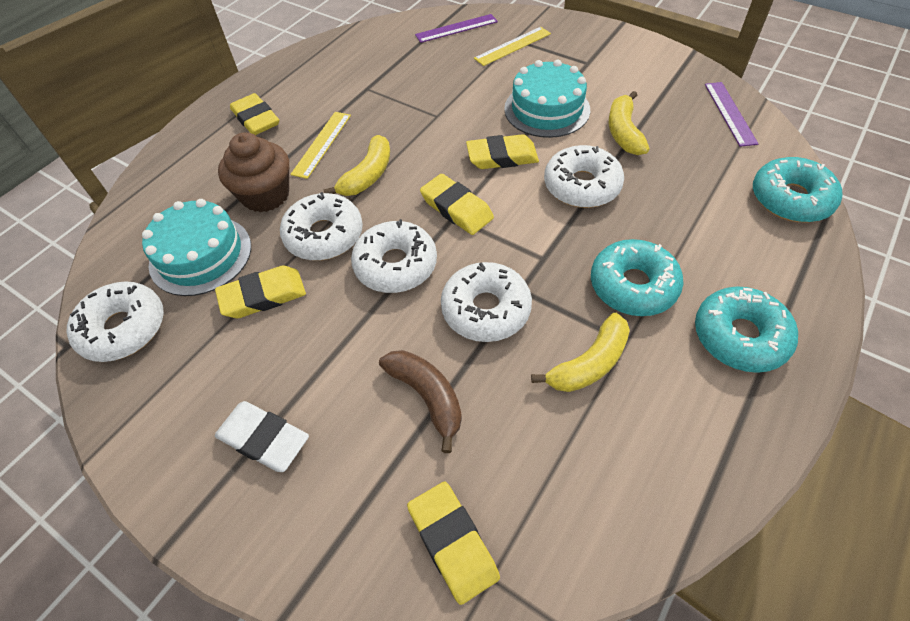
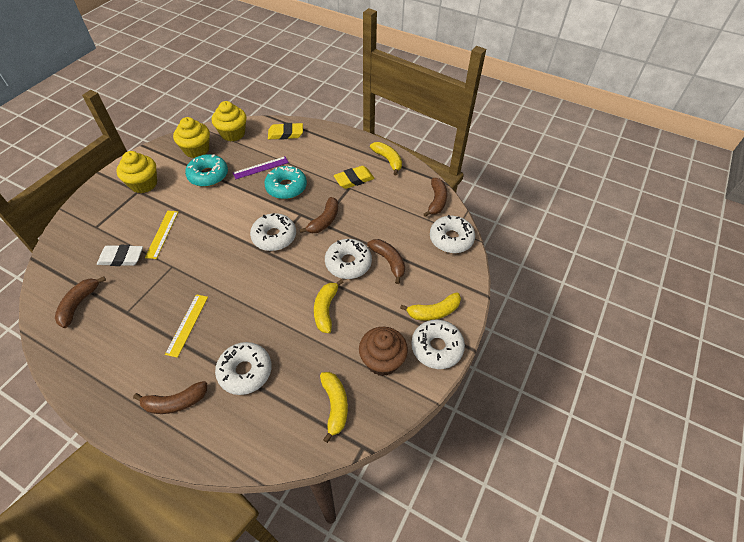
brown banana: [379,350,462,453] = 1 -> [55,276,106,328] [133,381,207,414] [299,197,338,233] [367,239,405,284] [424,178,447,217] = 5
purple ruler: [415,14,498,43] [705,82,759,147] = 2 -> [233,156,289,179] = 1
turquoise cake: [142,199,251,296] [504,59,590,138] = 2 -> none = 0
turquoise donut: [591,239,683,316] [695,286,798,373] [753,157,842,222] = 3 -> [185,154,228,187] [264,166,307,199] = 2
yellow banana: [324,135,390,196] [531,313,630,392] [609,91,650,155] = 3 -> [314,279,344,333] [320,372,348,443] [370,142,402,175] [400,292,461,321] = 4
yellow cupcake: none = 0 -> [116,151,157,193] [173,117,210,158] [212,101,247,141] = 3
yellow eraser: [215,265,306,318] [230,93,279,135] [407,482,500,605] [420,174,494,235] [466,134,539,169] = 5 -> [268,123,303,140] [334,166,375,189] = 2

